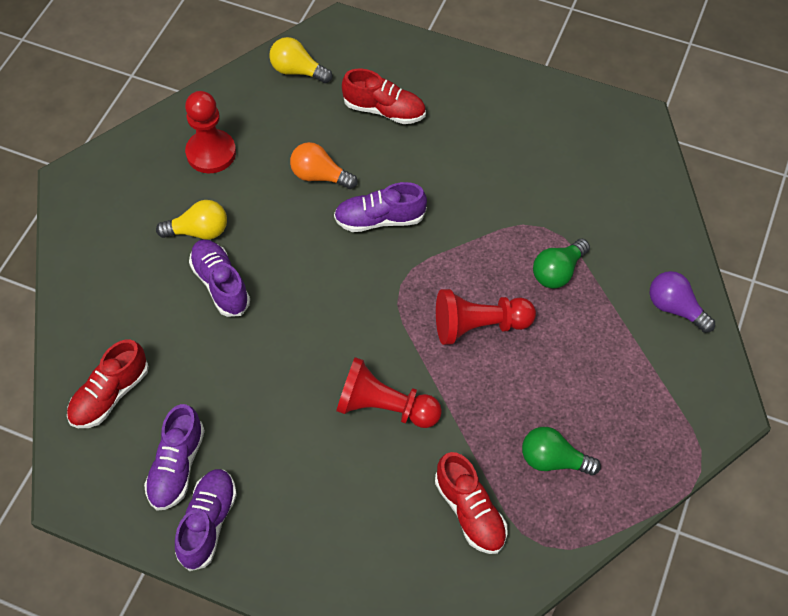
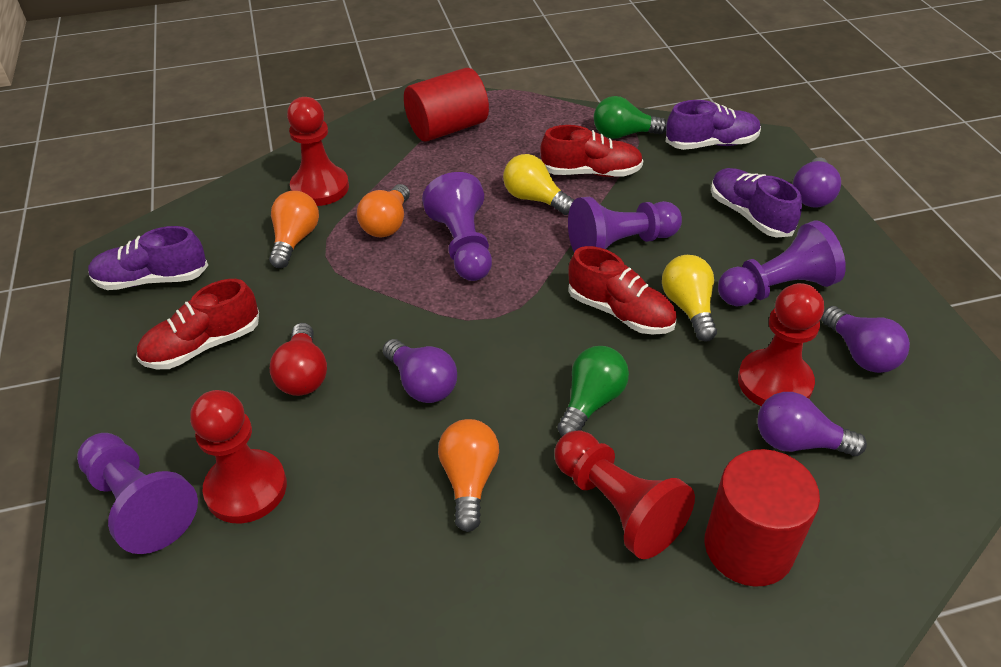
orange light bulb: [290,142,358,189] = 1 -> [269,191,319,268] [357,184,410,237] [438,419,499,532] = 3
purple light bulb: [650,271,715,333] = 1 -> [383,339,457,403] [758,392,867,456] [793,157,841,208] [821,306,910,373] = 4
purple pawn: none = 0 -> [77,433,198,554] [422,172,492,281] [568,197,682,252] [718,221,846,306] = 4
purple shoe: [144,404,205,510] [175,469,237,571] [189,239,250,317] [334,182,427,232] = 4 -> [88,226,208,290] [665,100,761,150] [711,168,802,237] = 3
red cylinder: none = 0 -> [404,68,489,142] [705,449,820,587] = 2
red light bulb: none = 0 -> [270,323,327,396] = 1
red pawn: [185,91,236,173] [336,357,442,428] [436,289,536,345] = 3 -> [190,390,287,523] [287,97,349,206] [554,430,695,559] [738,283,824,406] = 4

